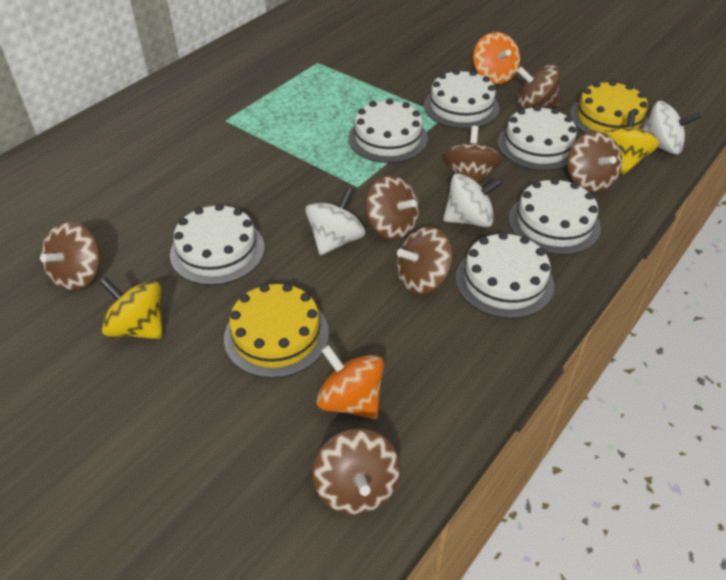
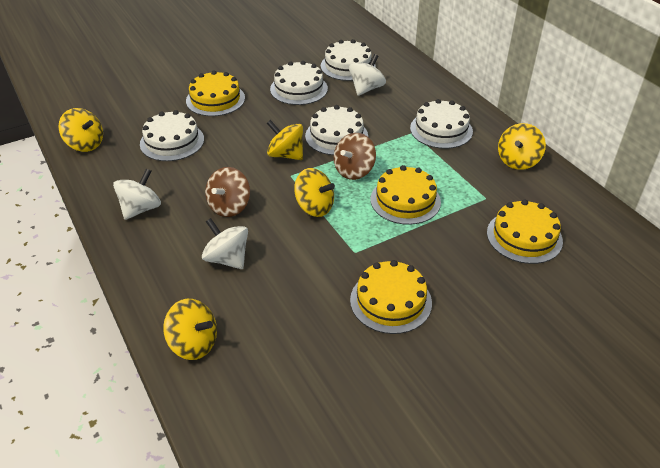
brown spinning top: [40,222,101,291] [312,429,400,515] [365,175,419,240] [397,226,453,294] [442,126,502,184] [517,64,561,109] [567,131,622,192] = 7 -> [205,167,250,217] [334,133,376,180] = 2
orange spinning top: [316,345,384,419] [473,32,520,84] = 2 -> none = 0
white cake: [170,203,265,285] [348,99,428,163] [424,69,500,129] [456,232,554,319] [498,105,577,171] [509,178,601,255] = 6 -> [140,110,204,161] [270,61,328,105] [305,105,368,155] [321,39,376,81] [410,99,473,149] = 5
yellow cake: [224,283,329,378] [570,80,648,134] = 2 -> [186,71,245,116] [350,260,432,334] [371,165,441,225] [487,199,563,264] = 4
yellow spinning top: [100,277,163,339] [605,111,659,175] = 2 -> [59,108,103,152] [163,299,217,360] [267,120,303,160] [294,168,335,217] [498,123,546,170] = 5

